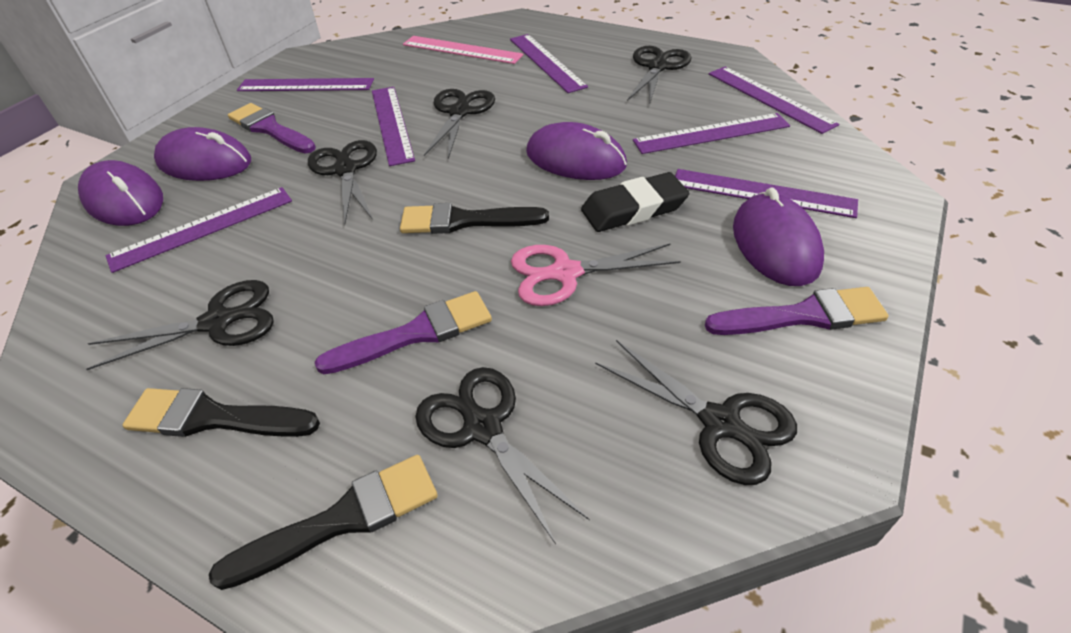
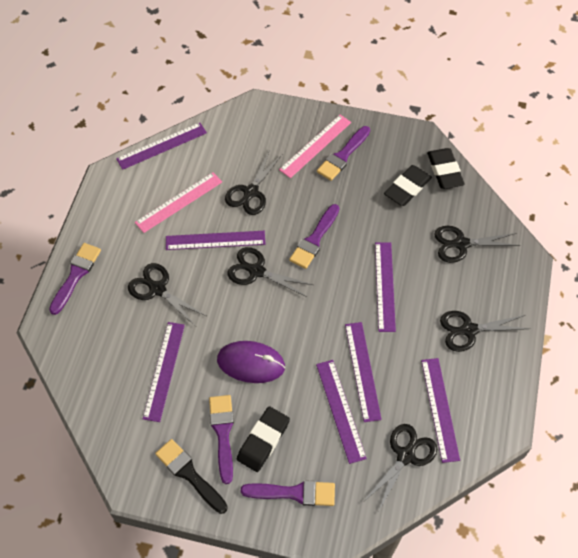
black brush: [123,388,320,437] [209,455,438,590] [400,203,549,234] = 3 -> [155,439,228,514] = 1
black eraser: [581,172,689,232] = 1 -> [237,406,290,472] [384,165,432,206] [427,148,465,189] = 3
pink ruler: [403,36,524,64] = 1 -> [135,172,222,233] [279,115,351,178] = 2
pink scissors: [511,244,681,306] = 1 -> none = 0
purple brush: [228,103,316,153] [315,291,492,374] [705,287,889,335] = 3 -> [49,243,101,315] [209,395,234,484] [241,480,335,506] [289,204,339,269] [317,126,370,181] = 5
purple mouse: [78,160,163,226] [154,127,251,181] [526,122,627,180] [733,187,824,286] = 4 -> [217,341,285,383] = 1

